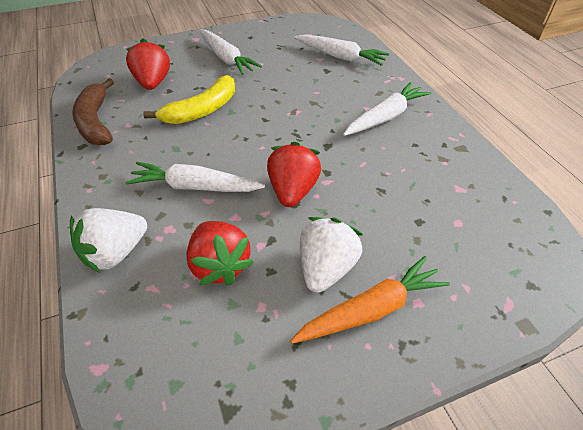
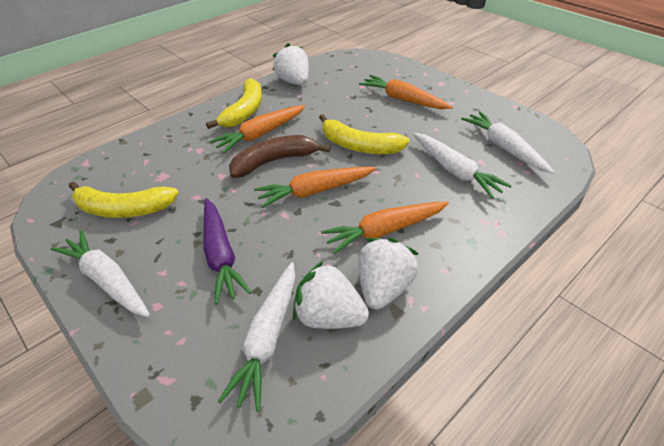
orange carrot: [290,256,450,344] = 1 -> [210,105,305,153] [254,167,376,208] [321,201,449,254] [359,75,453,109] = 4
purple carrot: none = 0 -> [203,198,252,304] = 1
red strawberry: [126,38,170,90] [186,221,254,286] [267,141,321,207] = 3 -> none = 0
white strawberry: [70,208,147,273] [300,217,363,293] = 2 -> [273,43,309,85] [293,261,369,329] [358,238,419,309] = 3
yellow banana: [143,75,235,124] = 1 -> [69,182,179,218] [206,78,262,129] [319,114,410,154] = 3

